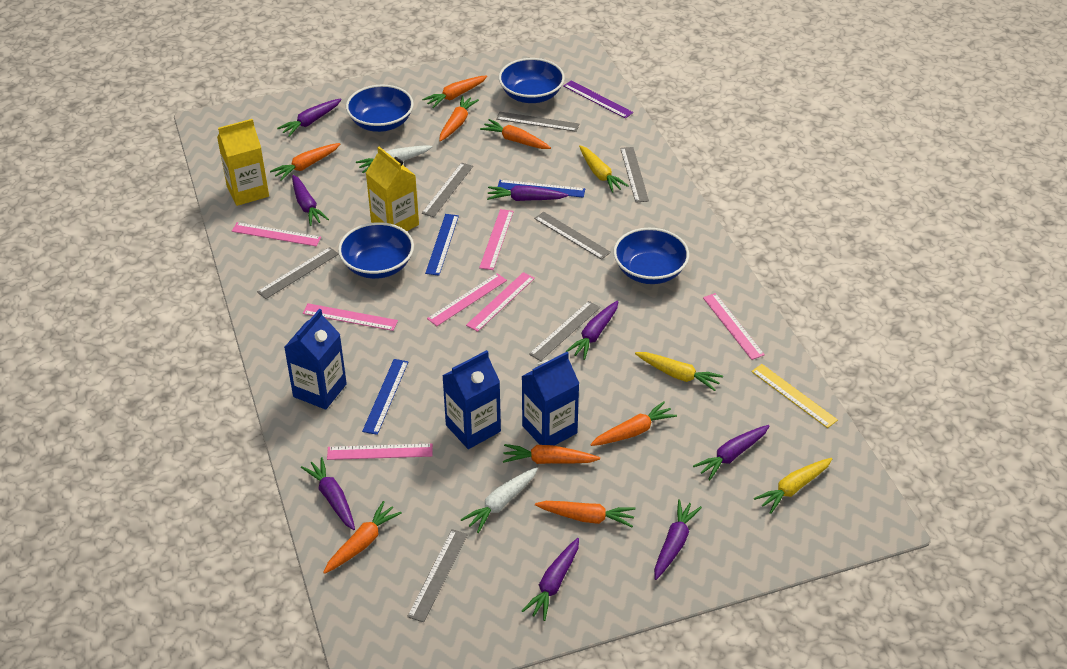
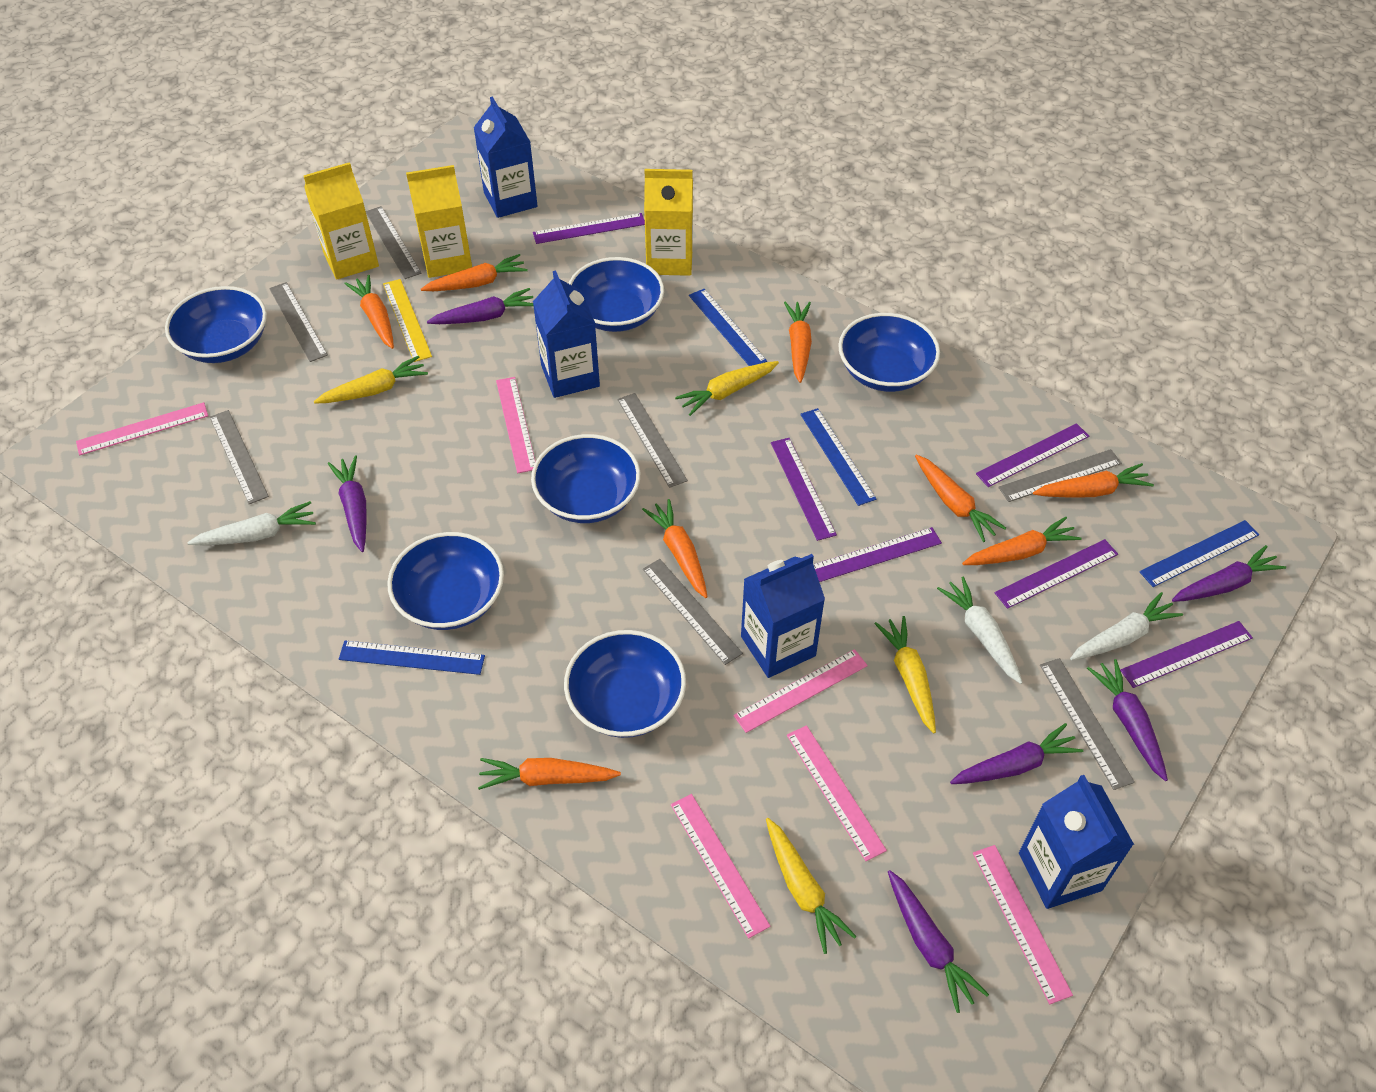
blue bowl: [338,222,414,279] [346,84,414,132] [499,58,565,103] [613,228,689,284] = 4 -> [165,286,267,363] [387,532,504,630] [531,434,640,523] [564,630,686,738] [568,257,664,332] [838,313,940,392] = 6
blue carton: [284,309,347,410] [442,350,501,449] [522,352,580,446] = 3 -> [473,96,538,218] [533,271,600,398] [741,554,825,678] [1019,775,1134,909] = 4
blue ruler: [362,359,408,435] [425,214,459,276] [498,180,585,198] = 3 -> [339,640,485,675] [689,289,767,366] [800,408,876,506] [1139,520,1259,587] = 4
pink ruler: [232,222,321,246] [303,303,398,331] [327,443,433,460] [427,273,507,326] [466,272,535,332] [479,209,514,270] [703,293,765,360] = 7 -> [76,402,208,455] [496,377,536,473] [671,794,770,939] [734,649,868,733] [787,725,887,861] [973,845,1073,1004] = 6
purple carrot: [277,99,342,137] [292,175,329,226] [301,457,355,530] [487,186,568,201] [522,538,579,621] [565,301,618,360] [654,499,702,580] [693,425,769,480] = 8 -> [328,456,366,552] [427,288,533,324] [888,870,989,1013] [950,723,1083,784] [1087,659,1168,781] [1172,545,1286,602] = 6
purple ruler: [563,80,633,119] = 1 -> [533,213,645,244] [771,438,837,541] [813,527,942,582] [976,423,1089,487] [995,539,1118,609] [1120,621,1253,688] = 6
white carrot: [356,145,432,173] [460,467,538,533] = 2 -> [187,501,316,545] [937,576,1023,684] [1070,592,1183,660] = 3
yellow carrot: [579,145,629,193] [635,352,723,391] [754,458,832,514] = 3 -> [314,356,428,404] [675,361,779,416] [766,818,857,954] [875,616,936,733] = 4
yellow carton: [217,119,269,206] [366,147,419,231] = 2 -> [303,162,379,280] [406,165,472,278] [644,169,693,276] = 3

